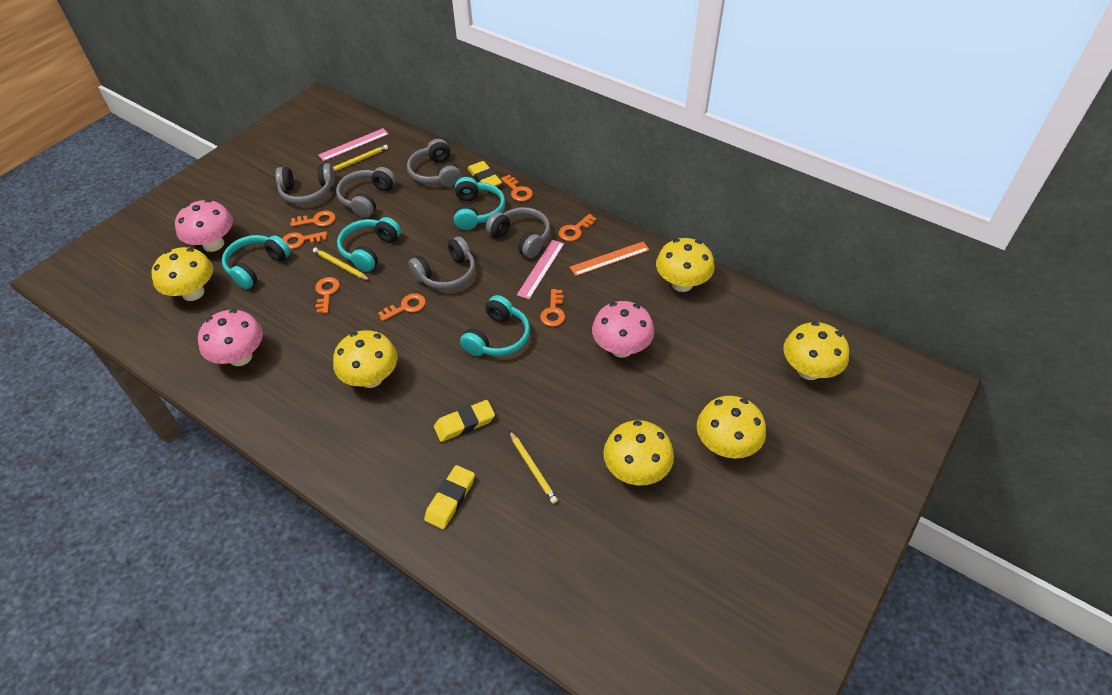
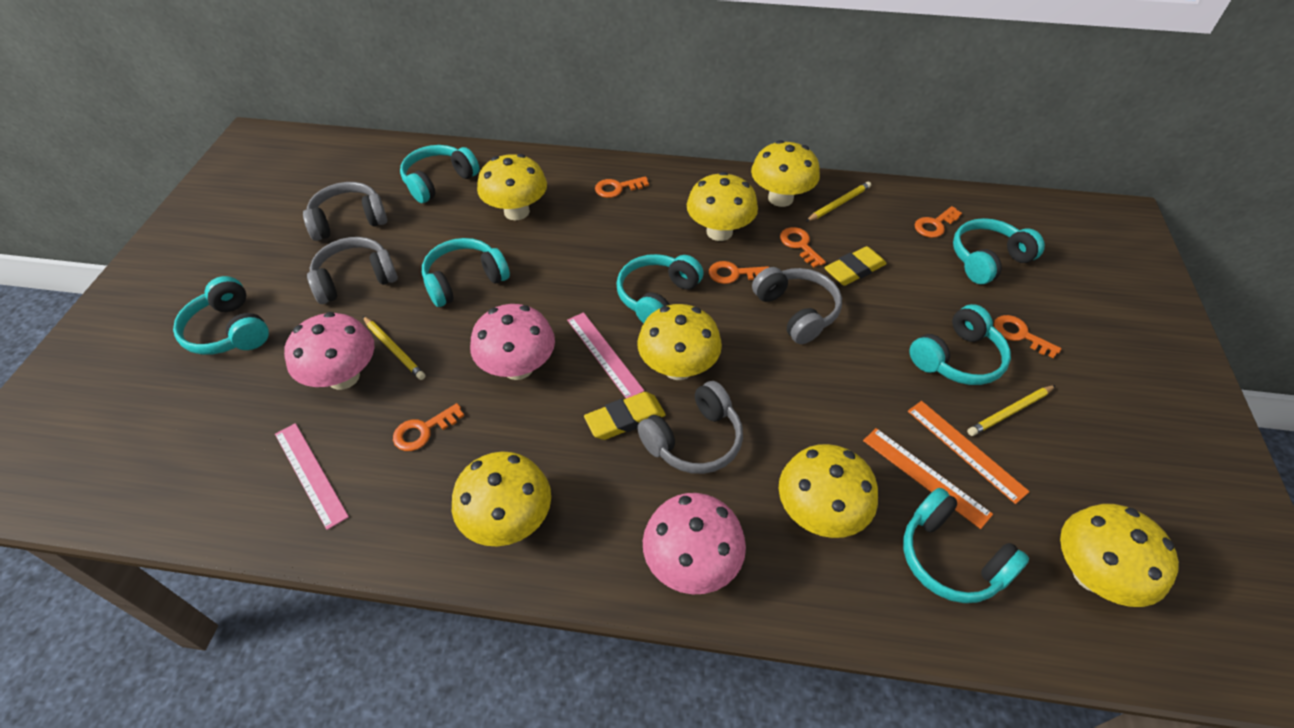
grey headphones: [275,163,335,204] [336,167,396,218] [407,139,461,187] [408,236,475,290] [486,207,550,258] = 5 -> [303,182,387,241] [307,237,398,304] [637,381,743,474] [752,267,842,344] = 4
orange key: [282,231,327,249] [290,211,336,227] [315,277,340,313] [378,293,426,321] [501,175,533,201] [540,289,565,327] [559,214,597,241] = 7 -> [393,403,464,451] [595,176,649,198] [709,261,769,284] [780,227,826,267] [915,206,962,238] [994,315,1061,358] = 6
orange ruler: [570,242,650,276] = 1 -> [863,428,993,529] [908,401,1030,504] = 2
turquoise headphones: [222,235,290,289] [337,217,401,272] [454,177,505,230] [460,295,530,356] = 4 -> [173,276,269,355] [400,145,479,203] [422,238,510,307] [616,254,704,323] [903,488,1029,603] [909,304,1011,385] [953,218,1045,284] = 7
yellow eraser: [424,465,475,529] [434,400,495,442] [467,161,502,186] = 3 -> [584,392,666,440] [824,246,887,286] = 2
yellow mushroom: [151,247,213,301] [333,330,398,388] [603,420,674,486] [656,238,715,292] [697,396,766,459] [783,322,849,380] = 6 -> [452,452,551,547] [477,154,547,221] [638,304,722,380] [687,172,758,241] [751,140,820,207] [779,444,878,538] [1060,504,1179,607] = 7

